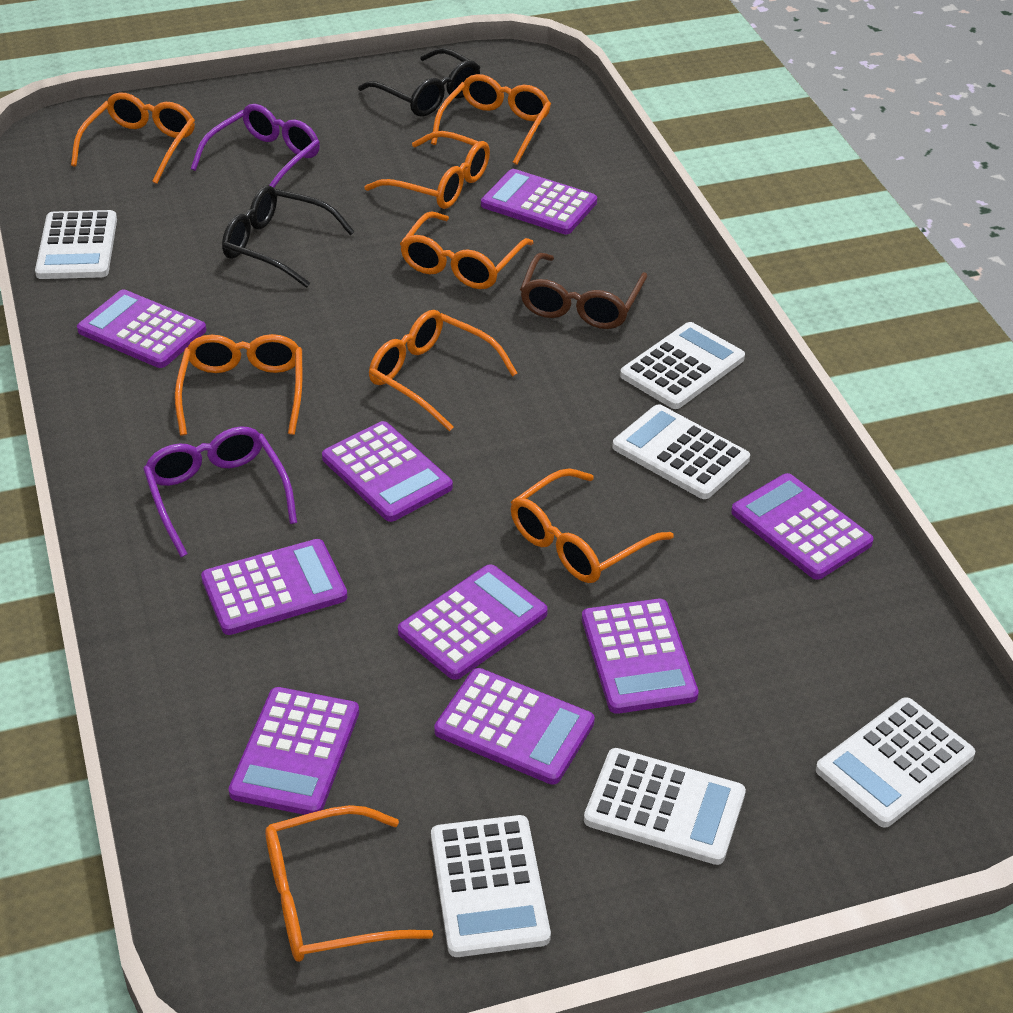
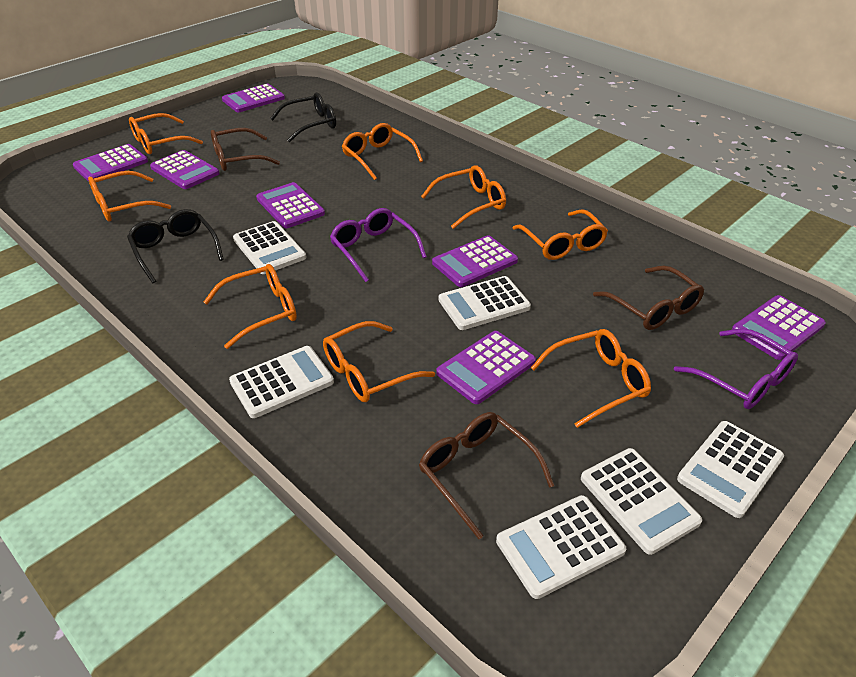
brown glasses: [520,253,647,329] = 1 -> [211,128,280,171] [419,412,554,539] [593,266,704,330] = 3
purple calculator: [77,289,206,368] [201,539,347,635] [229,687,359,815] [322,421,453,522] [398,564,548,680] [434,668,595,785] [481,169,597,234] [582,599,699,714] [731,473,874,580] = 9 -> [73,144,148,182] [150,150,220,189] [222,84,285,112] [256,182,325,228] [432,235,518,287] [436,331,536,404] [732,295,826,360] = 7

